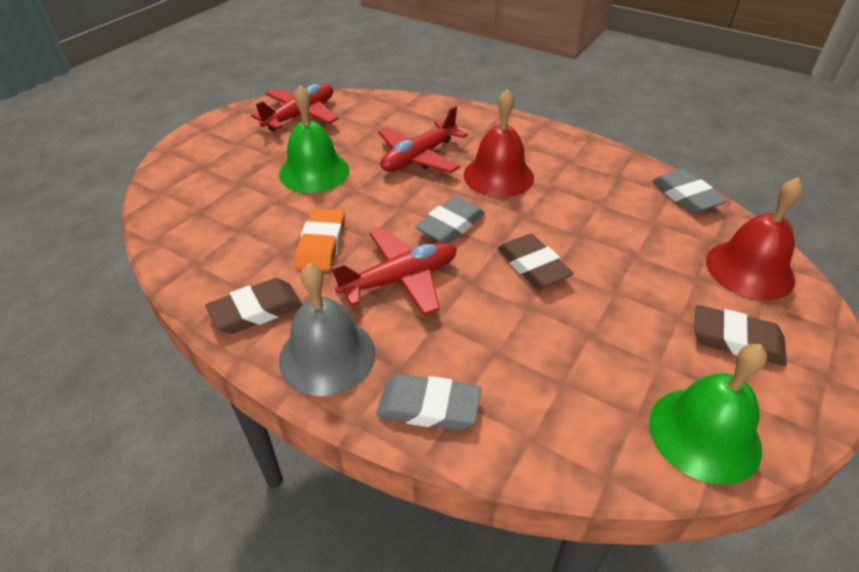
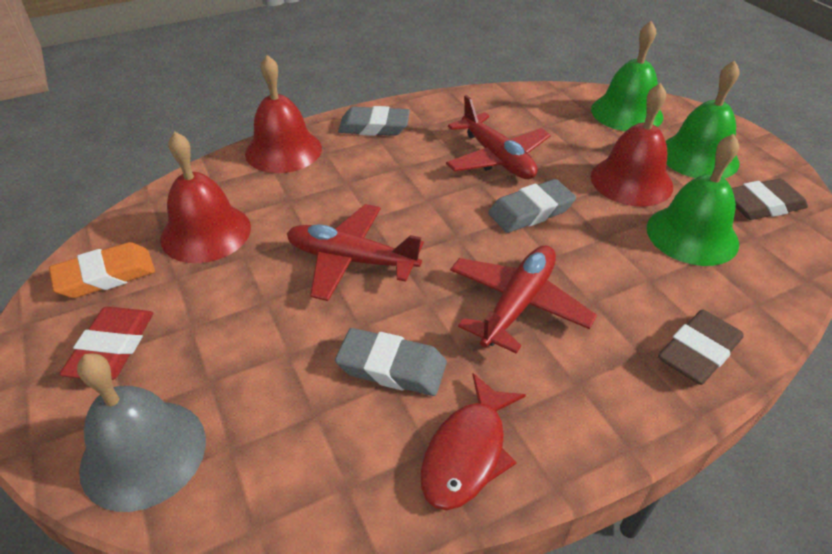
brown eraser: [205,278,302,334] [498,234,573,289] [694,305,787,366] = 3 -> [658,309,744,385] [732,179,808,220] = 2
green bell: [279,85,349,193] [649,344,767,485] = 2 -> [591,21,663,132] [647,134,739,266] [666,61,739,178] = 3
red bell: [464,89,534,197] [706,177,803,300] = 2 -> [160,132,251,263] [245,55,322,173] [591,83,673,207] = 3
red eraser: none = 0 -> [60,306,153,380] = 1
red fish: none = 0 -> [421,373,526,510] = 1

